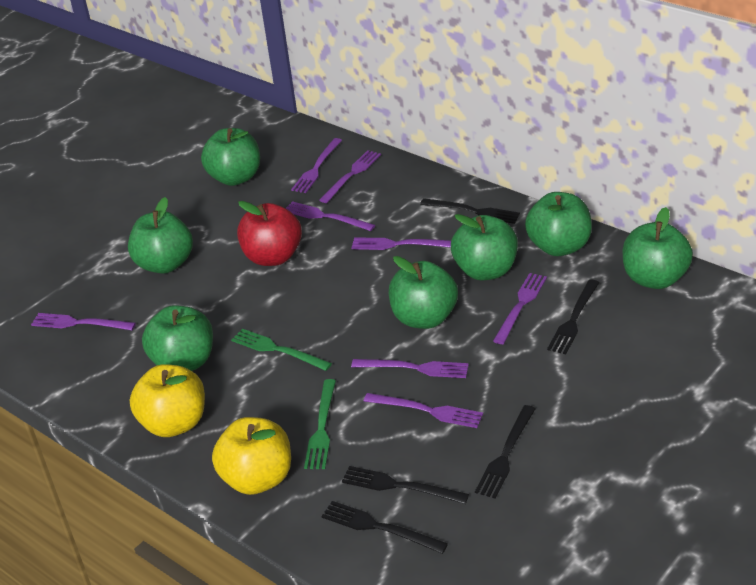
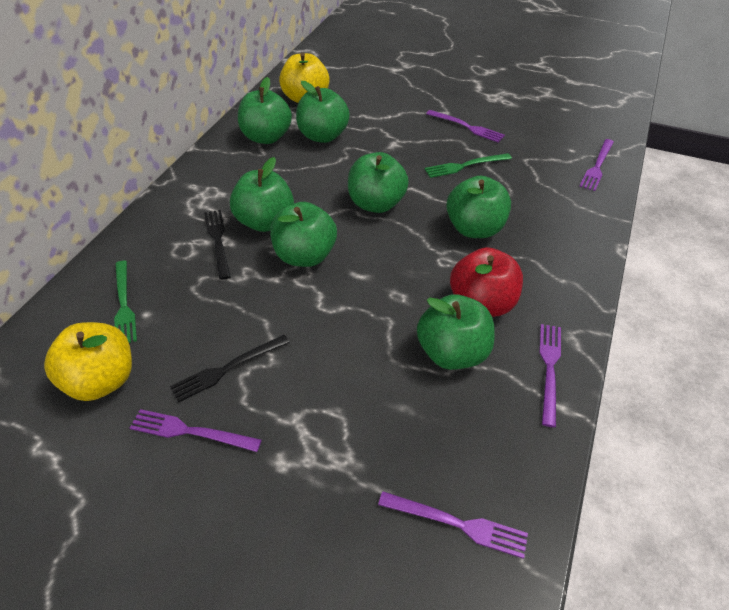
black fork: [322,501,448,554] [342,466,469,504] [420,198,520,224] [475,405,535,499] [547,279,599,354] = 5 -> [170,335,290,403] [204,210,231,280] = 2
purple fork: [31,313,136,330] [286,201,375,231] [291,138,342,193] [319,150,381,203] [351,237,451,250] [351,359,469,378] [364,393,483,428] [493,273,547,344] = 8 -> [130,409,262,452] [378,491,528,559] [426,110,505,142] [539,324,561,427] [579,139,614,191] = 5

